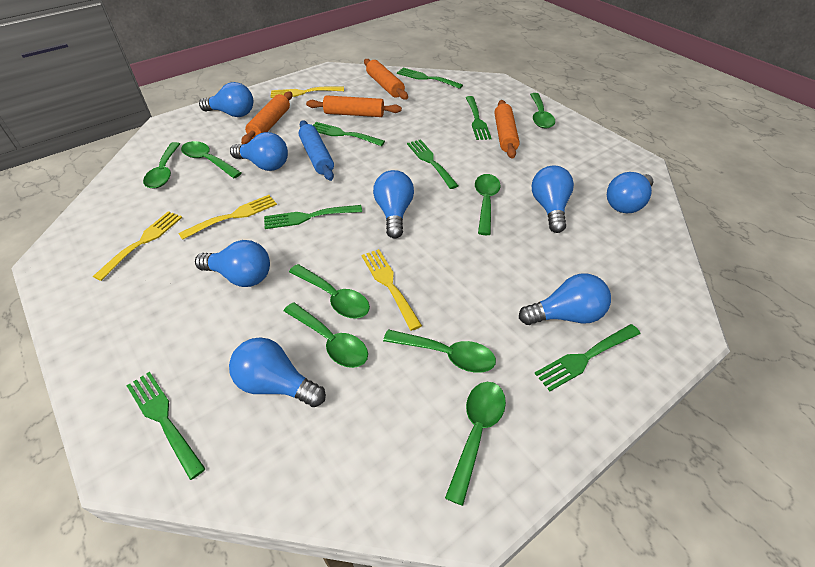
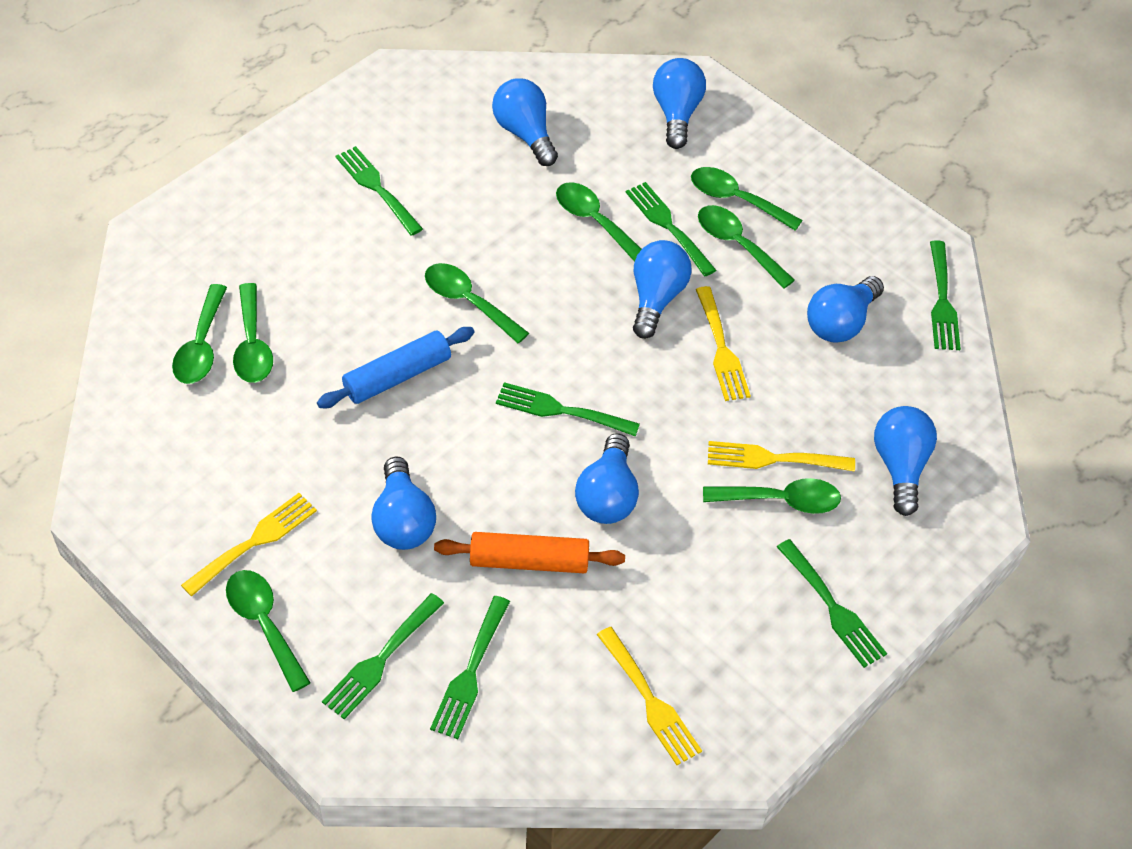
blue light bulb: [195,240,270,287] [199,82,253,117] [229,338,326,407] [230,132,288,171] [373,170,414,239] [519,273,611,325] [532,166,574,233] [607,172,653,213] = 8 -> [371,457,436,550] [492,78,558,166] [575,433,639,524] [633,240,692,339] [653,58,706,149] [807,276,884,343] [874,406,937,516] = 7
orange rolling pin: [241,92,292,144] [306,95,402,117] [364,59,408,100] [494,100,520,159] = 4 -> [434,532,625,573] = 1

